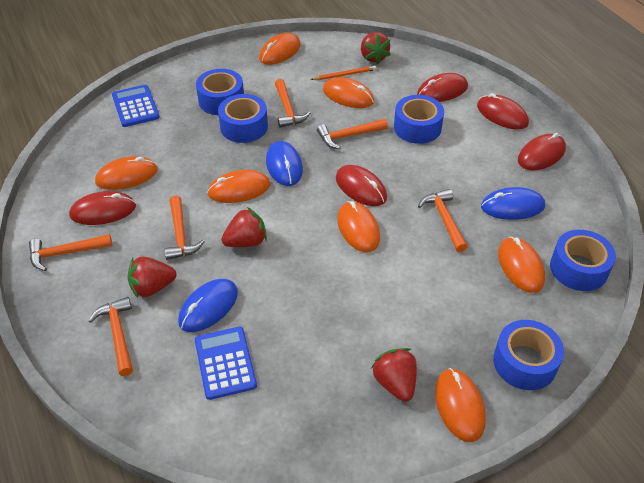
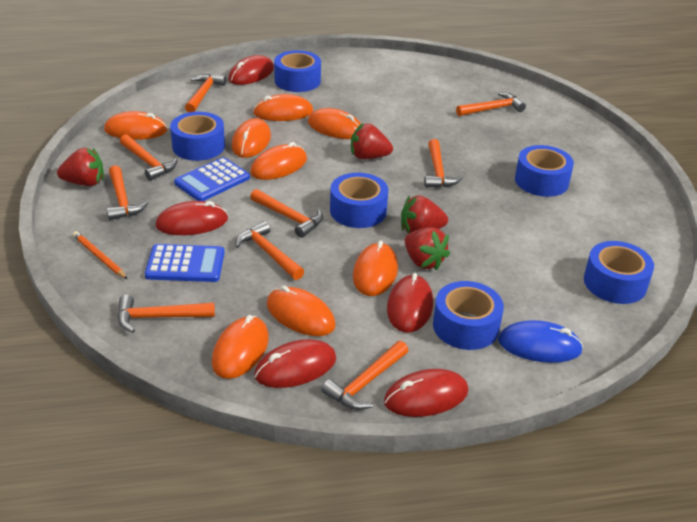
blue mouse: [178,279,238,332] [266,141,303,186] [481,187,545,220] = 3 -> [498,320,583,363] = 1
blue tape: [196,69,244,115] [218,94,268,143] [394,95,444,144] [493,320,564,390] [550,230,616,291] = 5 -> [170,112,225,161] [274,50,321,92] [330,173,388,228] [433,281,504,350] [515,145,574,197] [584,241,654,304] = 6
orange hammer: [29,234,112,271] [89,297,133,376] [164,196,205,260] [275,79,310,128] [317,119,388,149] [418,189,468,252] = 6 -> [107,165,149,220] [118,295,215,333] [120,135,178,181] [185,74,226,113] [235,221,304,280] [250,189,323,238] [321,341,409,410] [424,139,463,188] [456,92,526,116] = 9
orange mouse: [95,156,158,190] [207,170,270,203] [259,33,301,65] [323,77,374,108] [337,201,380,252] [435,368,486,442] [498,237,545,293] = 7 -> [104,111,167,140] [212,315,269,379] [231,118,271,158] [250,142,307,180] [253,94,313,121] [267,285,336,336] [308,108,361,139] [353,240,398,296] = 8

